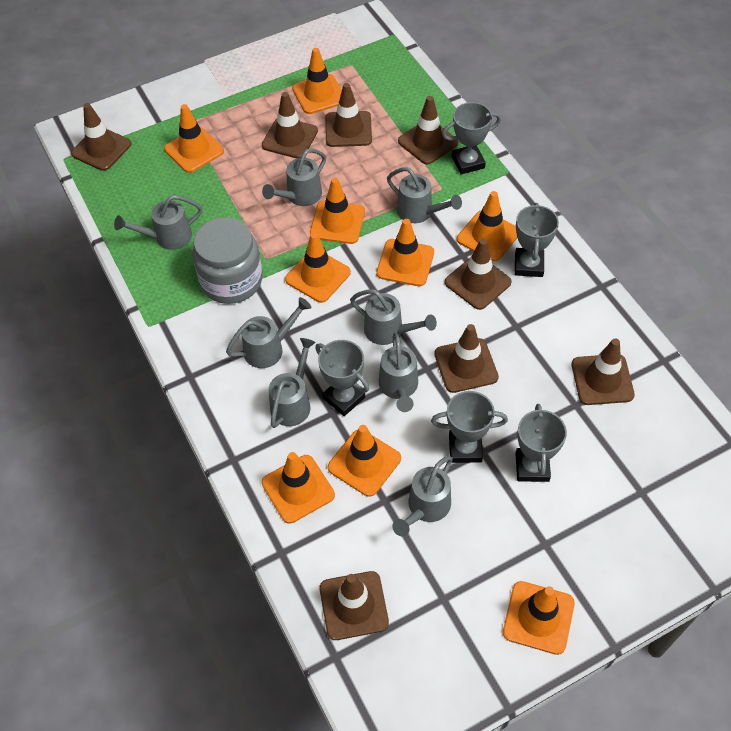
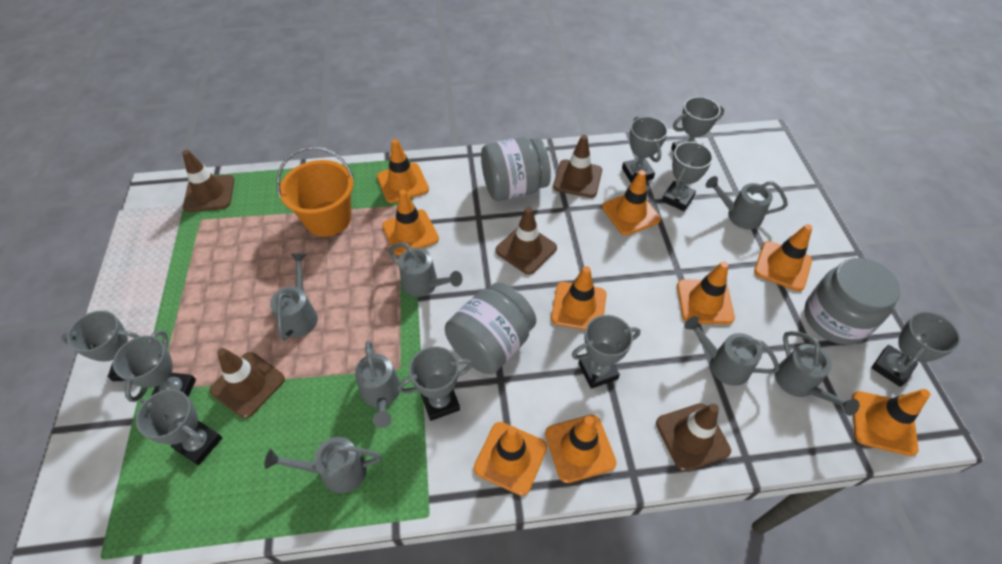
brown traffic cone: [71,103,132,171] [262,92,318,159] [320,571,389,640] [325,83,372,147] [398,96,458,165] [434,324,499,393] [445,239,512,310] [572,339,635,405] = 8 -> [182,150,234,212] [210,348,285,419] [495,207,557,275] [553,135,602,198] [656,403,731,472] = 5
grey jar: [192,217,263,304] = 1 -> [445,282,536,374] [481,137,551,201] [804,258,901,345] = 3
grey trophy: [315,340,369,416] [431,391,508,463] [442,102,501,174] [515,203,559,277] [515,404,567,482] = 5 -> [61,311,139,381] [113,330,196,402] [136,389,222,465] [398,346,473,421] [572,315,641,389] [622,117,668,183] [662,142,713,211] [671,97,724,152] [871,312,960,387] = 9
grey watering can: [114,195,202,250] [226,297,311,368] [262,148,326,206] [269,338,316,428] [350,289,437,345] [379,333,418,412] [387,167,462,223] [392,456,453,537] = 8 -> [265,437,381,493] [270,254,318,340] [355,340,400,428] [388,242,463,297] [684,316,780,386] [706,176,788,230] [775,331,860,416] = 7
orange bucket: none = 0 -> [277,146,354,237] = 1

